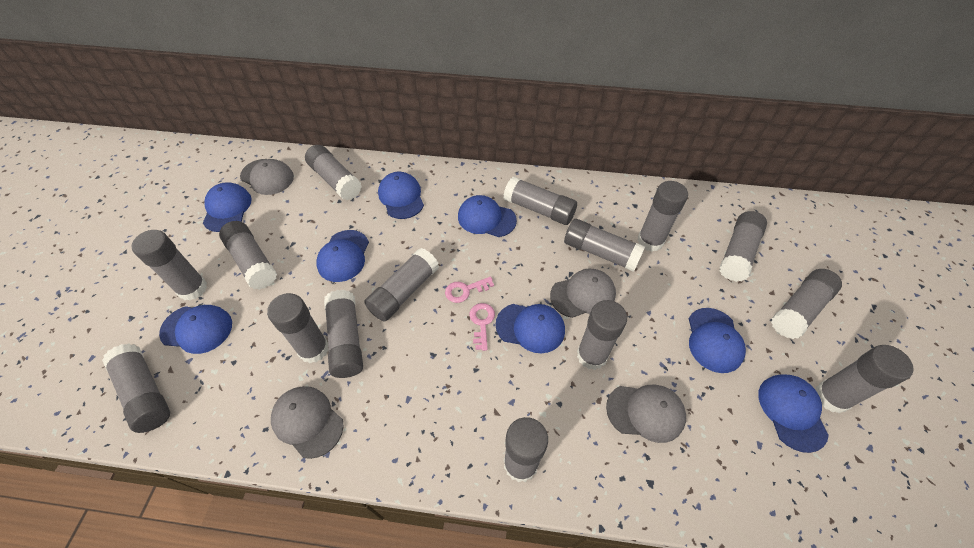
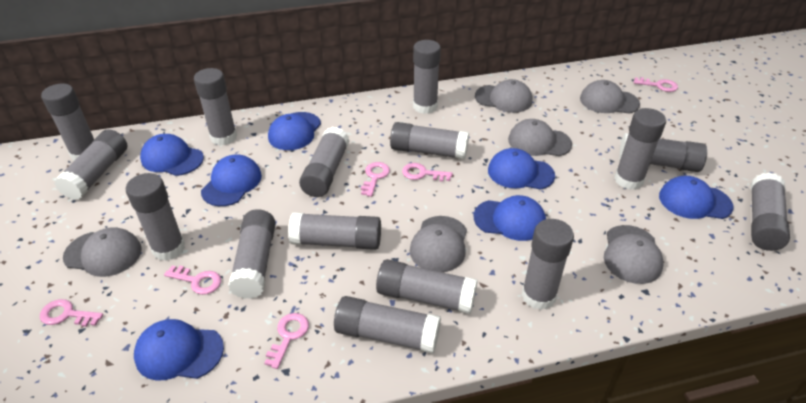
blue cap: [159,305,232,354] [203,182,252,232] [316,230,369,282] [378,172,424,219] [458,195,517,237] [495,304,565,353] [688,308,746,373] [758,374,829,453] = 8 -> [134,319,224,380] [140,134,204,176] [201,154,262,206] [268,112,321,150] [474,195,546,241] [488,148,555,190] [659,176,734,219] = 7
grey cap: [240,159,294,195] [271,386,343,459] [550,269,616,318] [606,385,686,443] = 4 -> [63,227,142,277] [410,216,467,272] [475,79,532,113] [508,119,572,156] [580,80,640,114] [604,225,663,284] = 6
pink key: [445,276,494,303] [469,303,495,351] = 2 -> [40,299,103,327] [164,266,221,295] [265,313,309,369] [361,162,390,197] [402,163,453,182] [634,77,678,92] = 6

